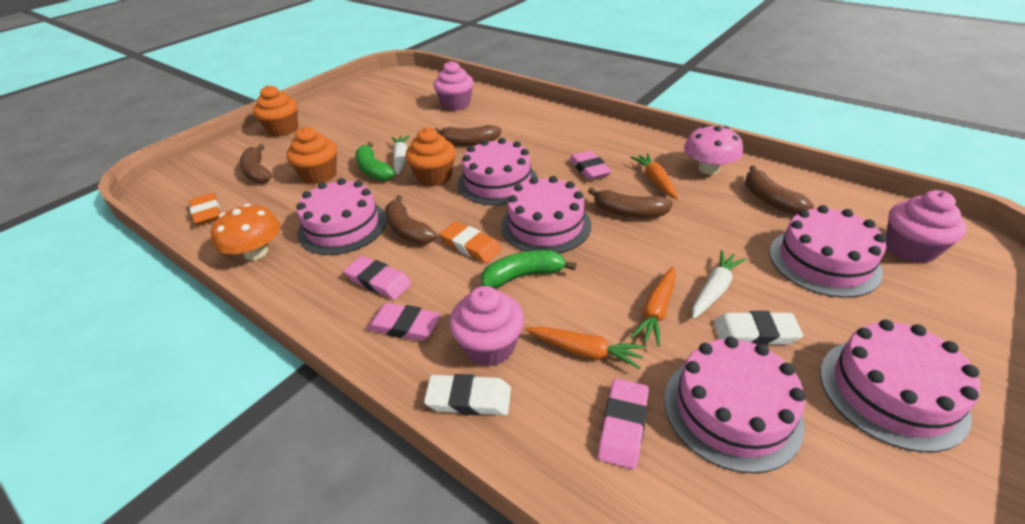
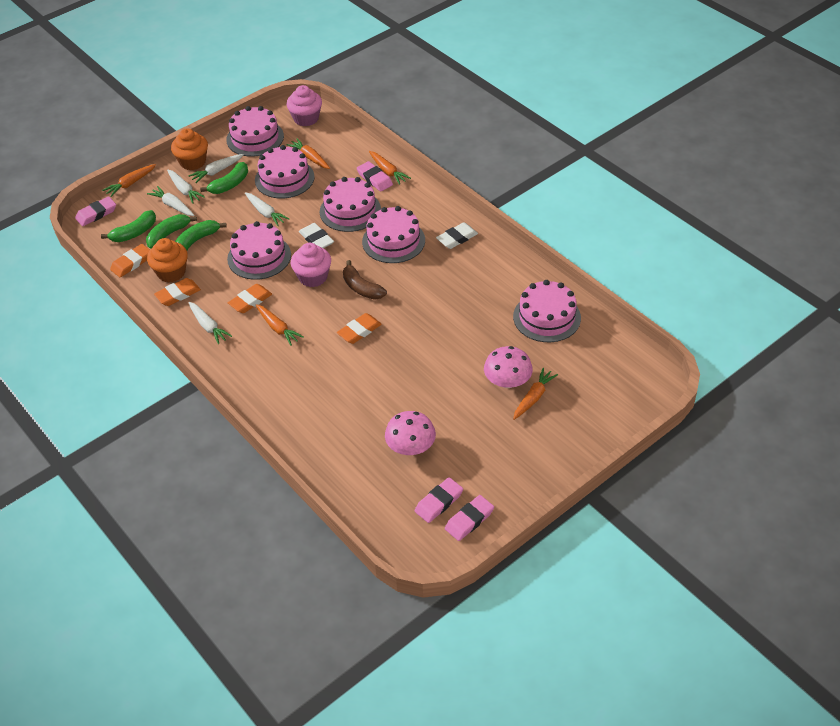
brown banana: [240,144,272,184] [385,195,437,244] [435,125,501,146] [588,187,673,218] [745,166,814,215] = 5 -> [343,260,387,300] = 1
green banana: [355,142,395,181] [481,250,577,289] = 2 -> [101,210,156,242] [146,214,197,249] [175,220,227,251] [200,162,248,194] = 4
orange carrot: [525,326,645,369] [630,153,678,199] [631,266,676,346] = 3 -> [102,164,156,197] [256,304,304,346] [286,138,330,169] [369,151,411,185] [513,368,558,420] = 5
orange cupcake: [253,85,298,136] [286,127,337,184] [405,127,456,186] = 3 -> [147,238,188,282] [171,128,208,170] = 2
orange eraser: [189,193,221,226] [440,222,502,263] = 2 -> [110,244,150,277] [154,278,201,306] [228,284,272,313] [337,313,382,344] = 4
orange mushroom: [211,204,280,260] = 1 -> none = 0
pink cupcake: [433,61,474,111] [450,286,524,366] [886,190,966,264] = 3 -> [287,85,322,126] [291,243,331,287] = 2
pink mushroom: [684,125,743,174] = 1 -> [385,411,436,455] [484,346,533,388] = 2
white carrot: [392,135,409,175] [692,250,746,319] = 2 -> [147,186,194,216] [167,170,205,204] [188,154,244,183] [188,302,232,344] [245,192,289,226] = 5

